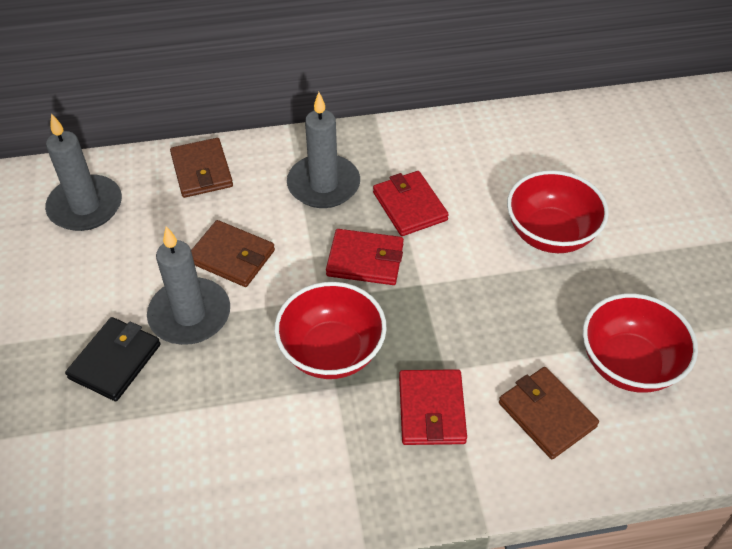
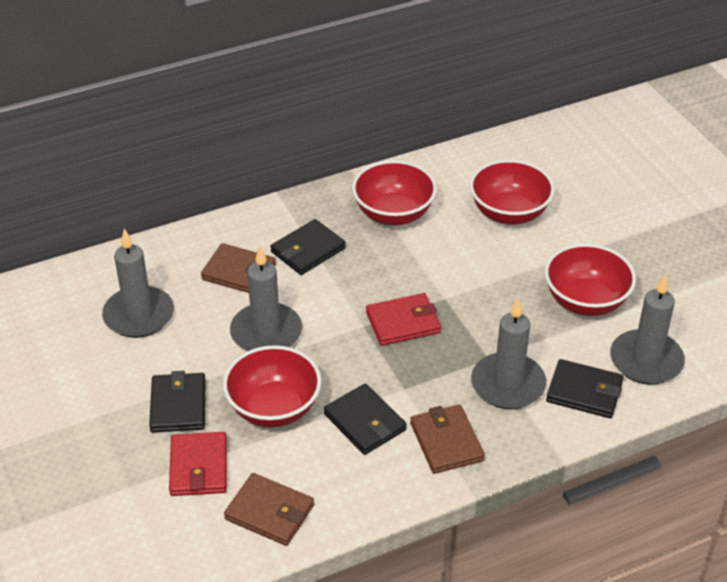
black wallet: [65,317,161,401] = 1 -> [149,371,206,433] [271,219,346,275] [324,383,407,455] [546,359,624,418] = 4
grey candle: [45,114,122,231] [147,226,230,345] [287,92,360,208] = 3 -> [102,229,174,338] [230,246,302,351] [471,298,546,409] [610,274,685,385] = 4
red bowl: [274,282,387,379] [507,170,609,253] [583,293,698,392] = 3 -> [223,345,321,427] [352,160,437,225] [470,160,555,225] [545,244,636,316] = 4
red wallet: [326,229,404,285] [373,171,449,236] [399,369,467,445] = 3 -> [169,432,227,496] [366,293,441,346] = 2

